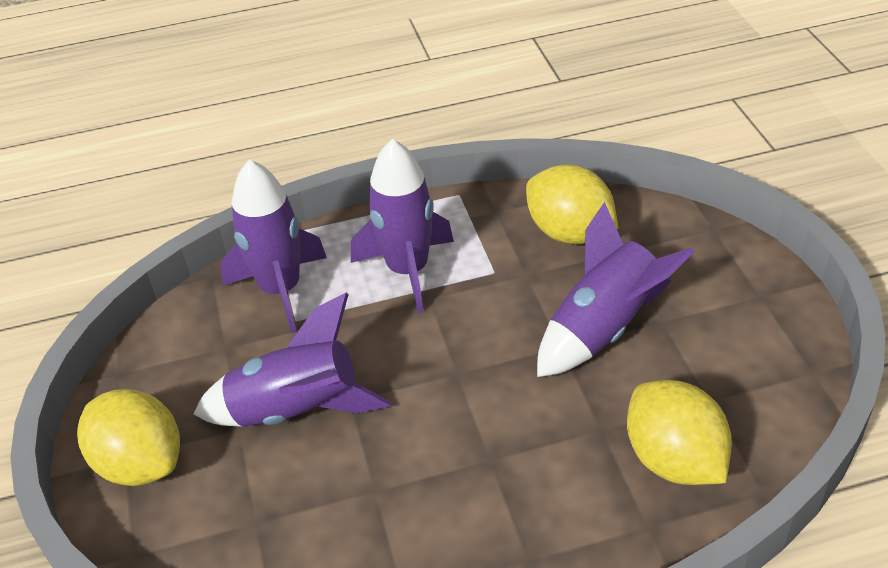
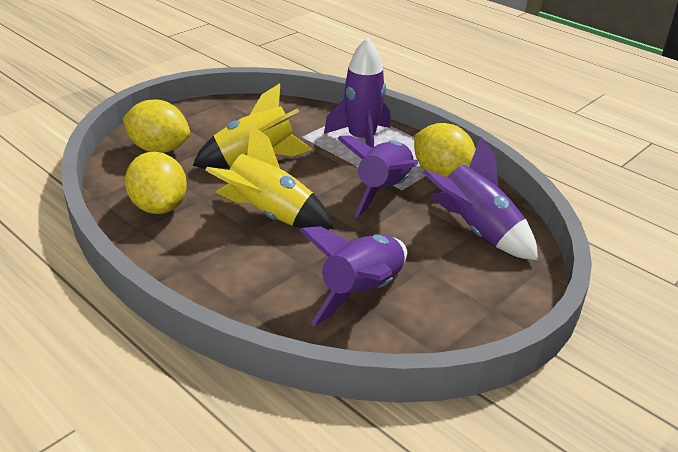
yellow rocket: none = 0 -> [193,83,312,169] [205,124,334,229] = 2

